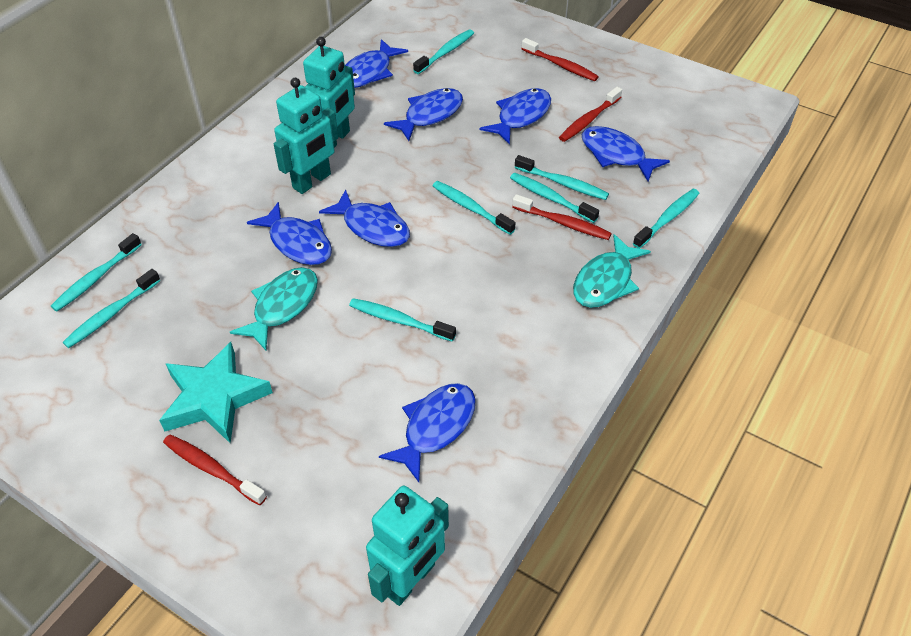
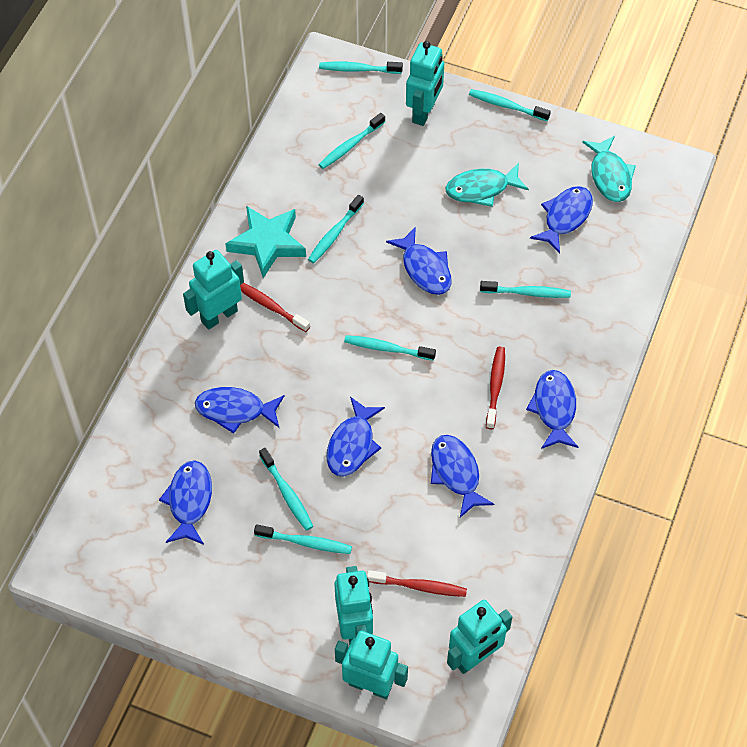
red toothbrush: [163,435,267,505] [512,194,612,240] [521,38,599,81] [559,87,622,142] = 4 -> [240,283,310,332] [367,570,467,597] [486,347,505,429] = 3
turquoise robot: [274,78,339,194] [303,37,355,148] [366,486,449,606] = 3 -> [183,250,244,330] [334,566,373,645] [335,631,408,699] [406,41,444,126] [447,600,512,674] = 5

